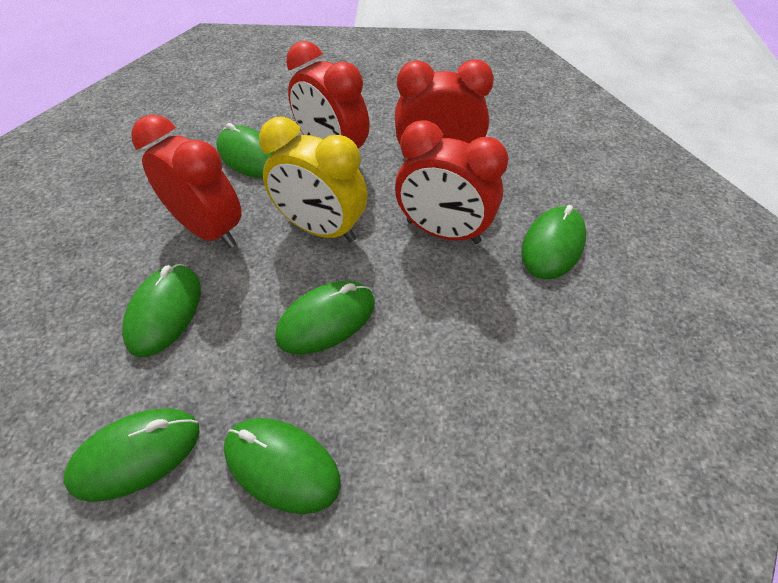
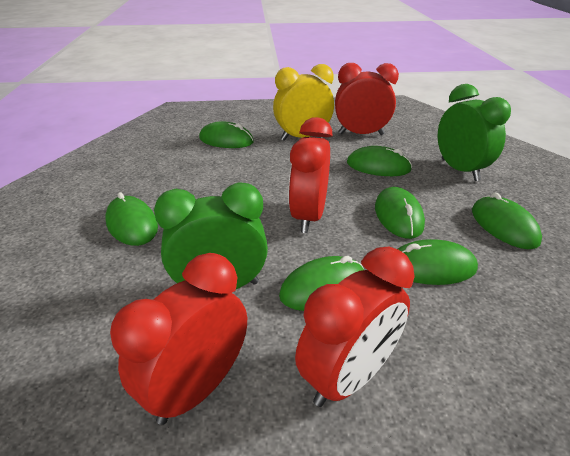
green clock: none = 0 -> [154,182,268,289] [438,84,511,181] = 2
green mouse: [63,408,200,502] [122,264,201,357] [217,123,274,178] [224,418,341,514] [275,281,375,354] [521,205,586,279] = 6 -> [105,192,158,246] [199,121,254,148] [279,256,364,311] [347,146,412,176] [375,187,425,239] [398,239,478,285] [472,193,542,249] = 7

